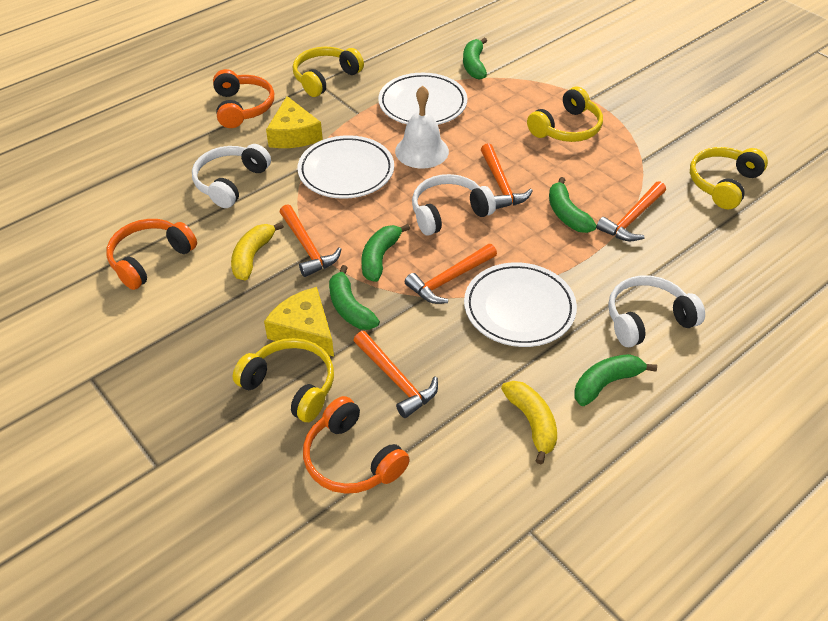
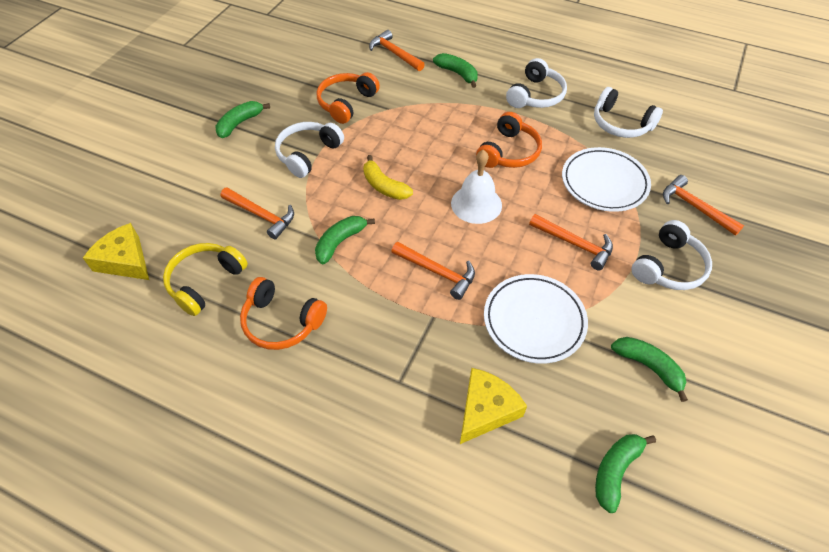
white headphones: [192,144,271,208] [412,174,496,236] [608,275,705,347] = 3 -> [275,122,344,178] [506,58,567,108] [594,87,663,138] [632,220,712,290] = 4
white plate: [297,135,394,199] [378,73,467,125] [464,262,577,347] = 3 -> [484,274,588,364] [562,147,651,212] = 2
yellow banana: [231,222,284,281] [501,381,557,464] = 2 -> [363,155,413,200] = 1
yellow headphones: [233,338,334,422] [293,47,364,97] [527,87,603,142] [690,147,768,209] = 4 -> [163,243,248,316] = 1

